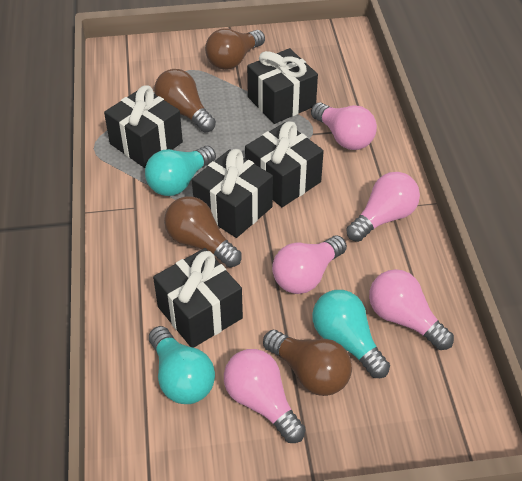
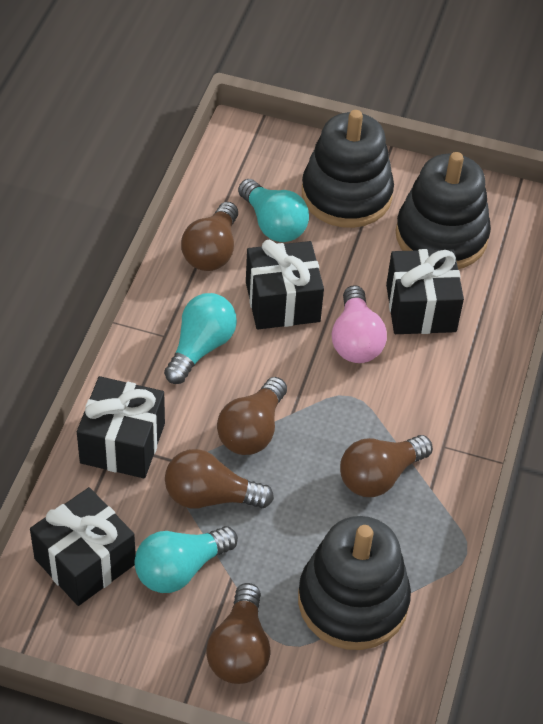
black gift: [104,85,183,168] [153,248,243,348] [192,149,273,238] [245,121,324,207] [247,48,318,124] = 5 -> [30,487,136,606] [77,376,165,478] [246,240,324,329] [386,249,464,334] = 4
black stacking toy: none = 0 -> [298,516,411,650] [302,110,394,228] [396,152,491,269] = 3
brown light bulb: [154,69,216,132] [164,196,242,267] [205,29,265,70] [263,330,352,396] = 4 -> [165,449,274,509] [181,202,238,271] [206,583,271,684] [217,377,287,455] [340,435,433,497] = 5
pink light bulb: [224,349,306,443] [272,236,347,294] [311,102,377,150] [346,172,420,242] [369,269,454,350] = 5 -> [332,285,387,363] = 1

